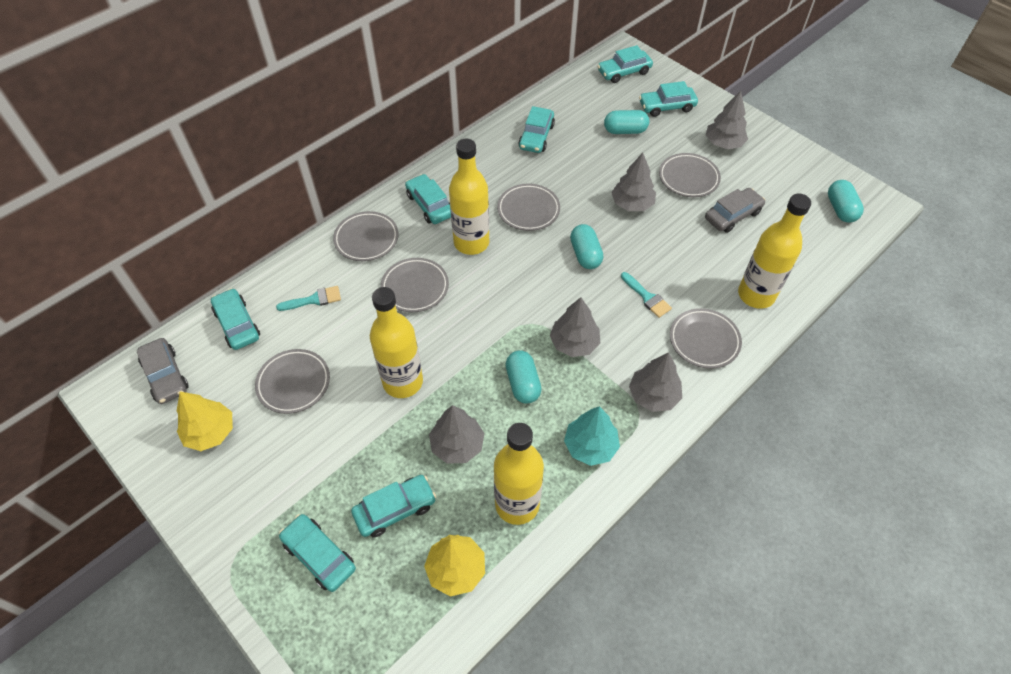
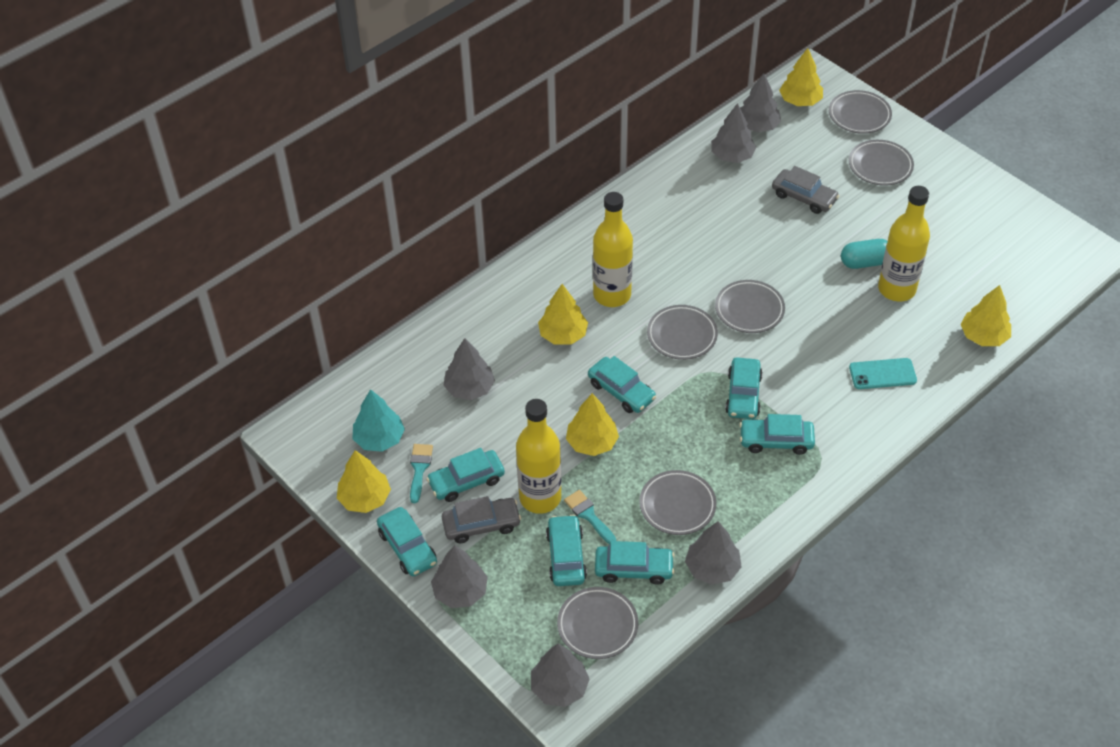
grey tree: [429,405,485,464] [550,297,600,357] [611,153,656,211] [629,352,682,412] [706,91,748,149] = 5 -> [431,545,488,608] [444,338,495,400] [531,643,590,707] [685,521,742,585] [711,103,757,163] [740,73,781,132] = 6
turquoise capsule: [505,350,542,404] [570,224,603,269] [604,110,649,134] [828,180,864,223] = 4 -> [841,239,888,269] = 1
turquoise phone: none = 0 -> [849,358,917,389] = 1
yellow bottle: [370,287,423,398] [449,139,489,255] [494,423,544,525] [738,194,811,309] = 4 -> [516,399,561,514] [593,192,633,307] [878,186,930,301] = 3
yellow tree: [177,392,233,451] [424,535,485,597] = 2 -> [337,450,391,513] [538,284,588,344] [566,393,619,456] [779,48,823,106] [961,285,1011,346] = 5

